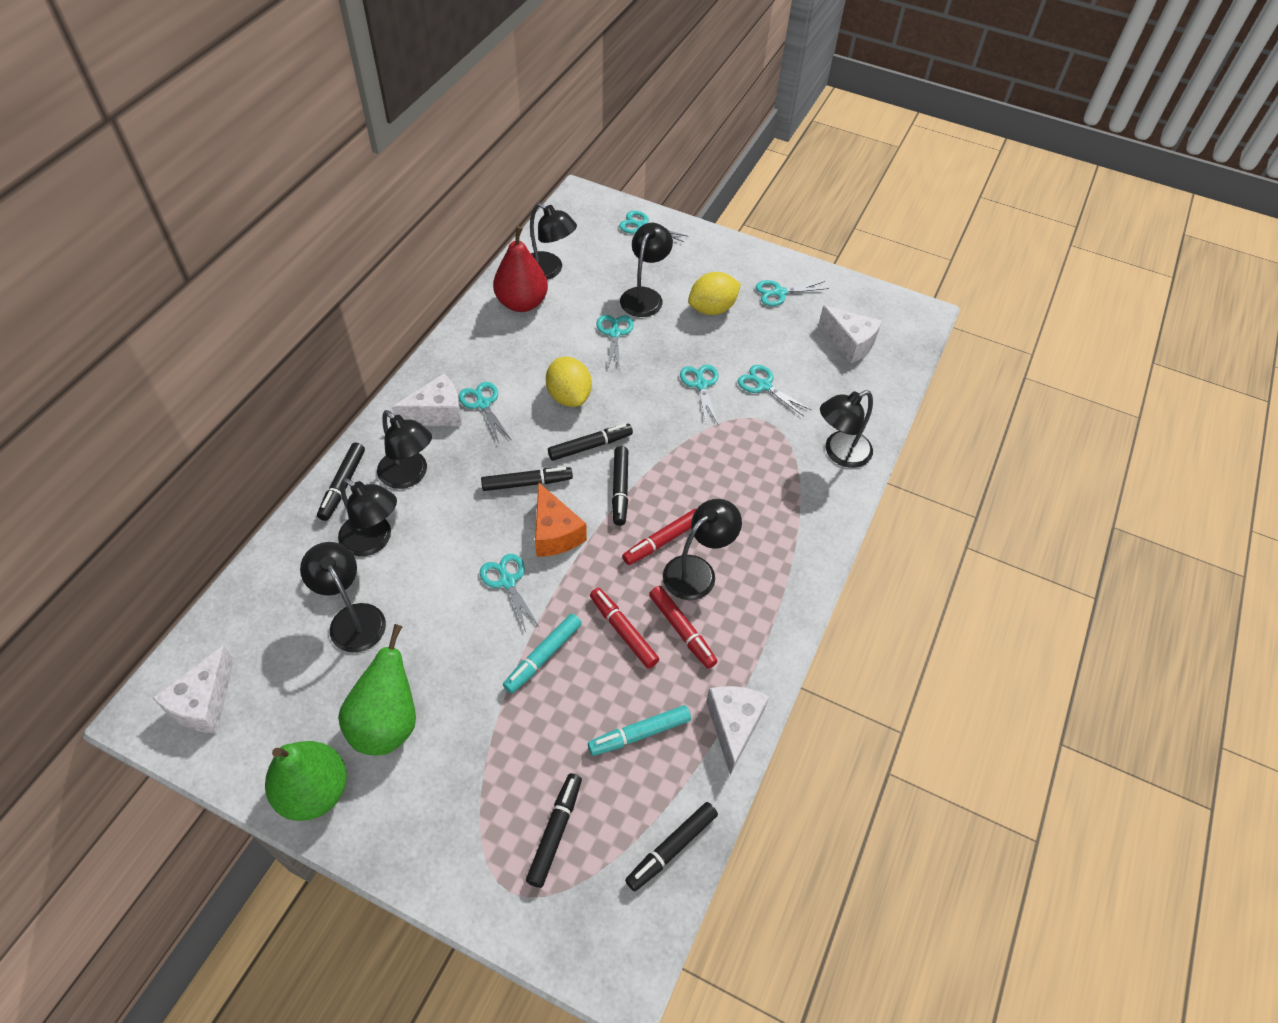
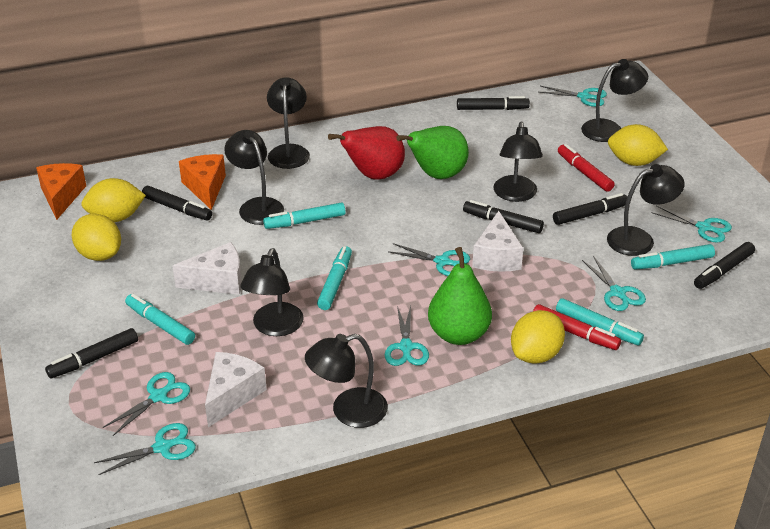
orange cheese: [535,483,587,557] = 1 -> [36,163,86,220] [179,154,226,210] = 2
red marker: [590,588,659,669] [622,509,696,565] [649,586,717,669] = 3 -> [533,304,621,350] [558,144,615,192] = 2
turquoise marker: [503,614,582,693] [588,705,691,756] = 2 -> [125,294,195,345] [263,203,346,229] [317,246,352,310] [556,298,644,345] [631,244,715,270] = 5
white cheese: [152,645,234,733] [392,374,462,426] [706,686,769,775] [818,306,882,363] = 4 -> [172,242,242,295] [205,352,267,427] [472,211,523,272] = 3
yellow lemon: [546,357,592,407] [688,272,741,315] = 2 -> [72,214,121,261] [81,178,146,222] [511,310,565,364] [608,124,668,166] = 4

